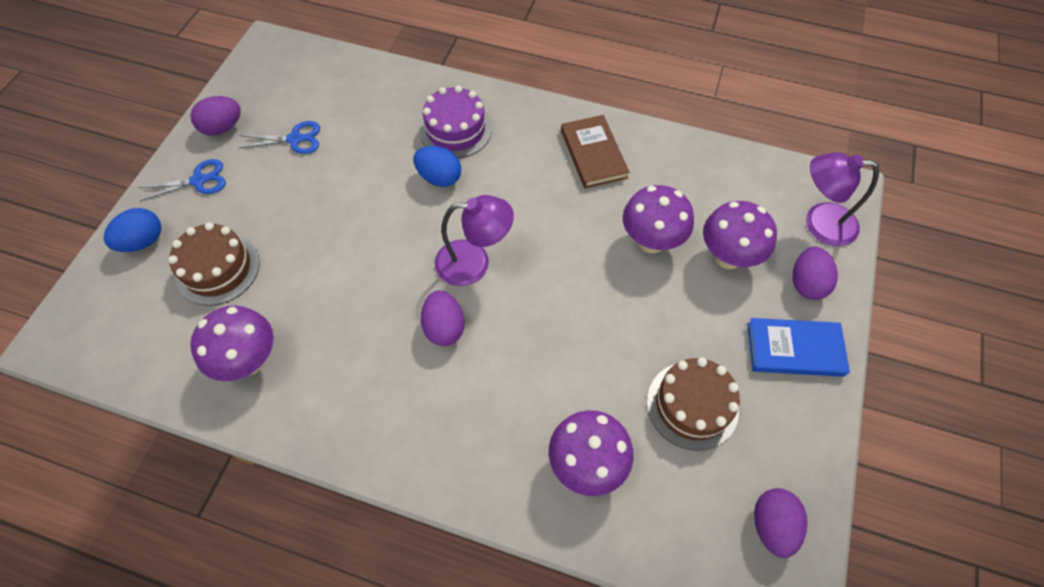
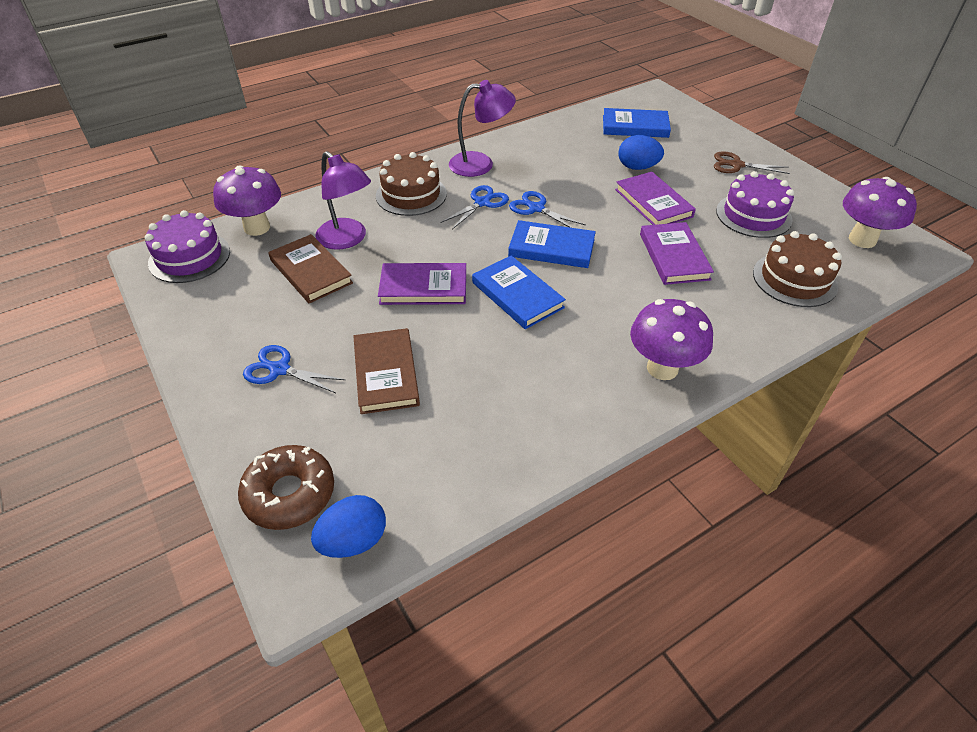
blue book: [747,318,850,377] = 1 -> [472,255,566,329] [508,220,596,268] [603,108,671,138] = 3
blue scissors: [139,159,226,201] [239,121,320,154] = 2 -> [243,345,345,393] [440,185,509,229] [509,191,586,228] = 3
brown book: [561,115,629,188] = 1 -> [268,234,353,303] [353,328,420,414] = 2
brown donut: none = 0 -> [238,445,334,530] = 1
brown scissors: none = 0 -> [714,151,790,174] = 1
purple book: none = 0 -> [378,263,466,305] [615,172,696,225] [640,222,714,285] = 3
purple cake: [419,85,492,158] = 1 -> [145,210,230,283] [716,171,794,238] = 2
purple egg: [191,96,241,136] [421,290,465,346] [754,488,808,558] [793,247,838,300] = 4 -> none = 0
purple mushroom: [190,306,274,381] [549,410,634,496] [623,185,694,253] [703,201,777,269] = 4 -> [213,165,281,236] [630,299,713,380] [843,177,917,248] = 3

